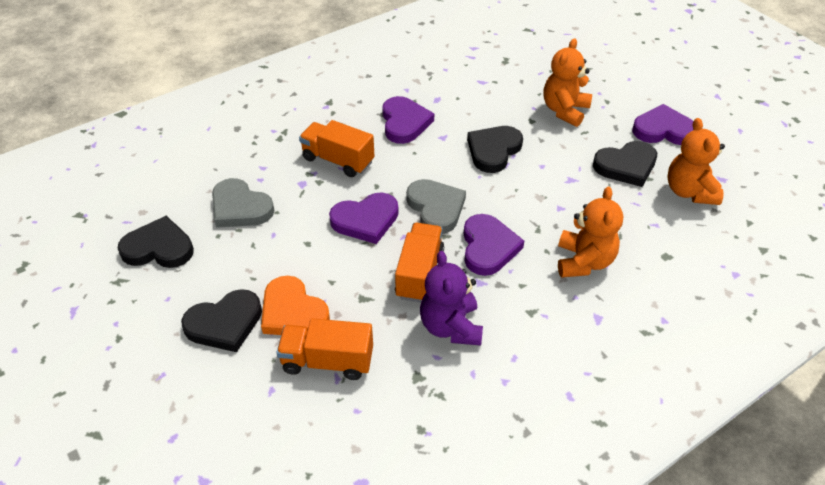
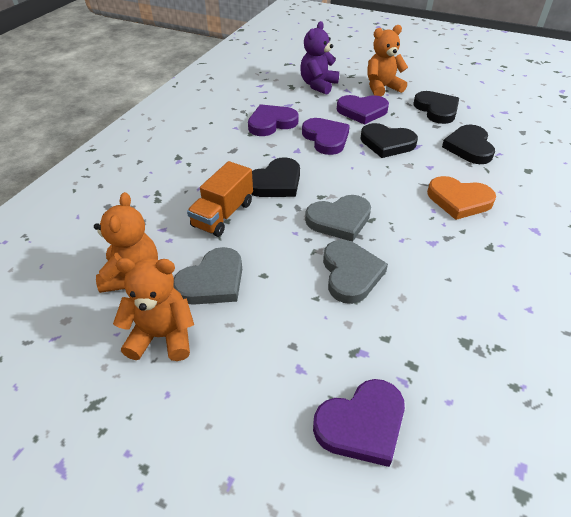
grey heart: [212,178,274,228] [406,179,466,234] = 2 -> [173,247,242,305] [305,195,371,242] [323,240,388,304] = 3
orange truck: [276,318,373,380] [299,120,374,177] [395,223,444,302] = 3 -> [187,161,253,237] = 1

